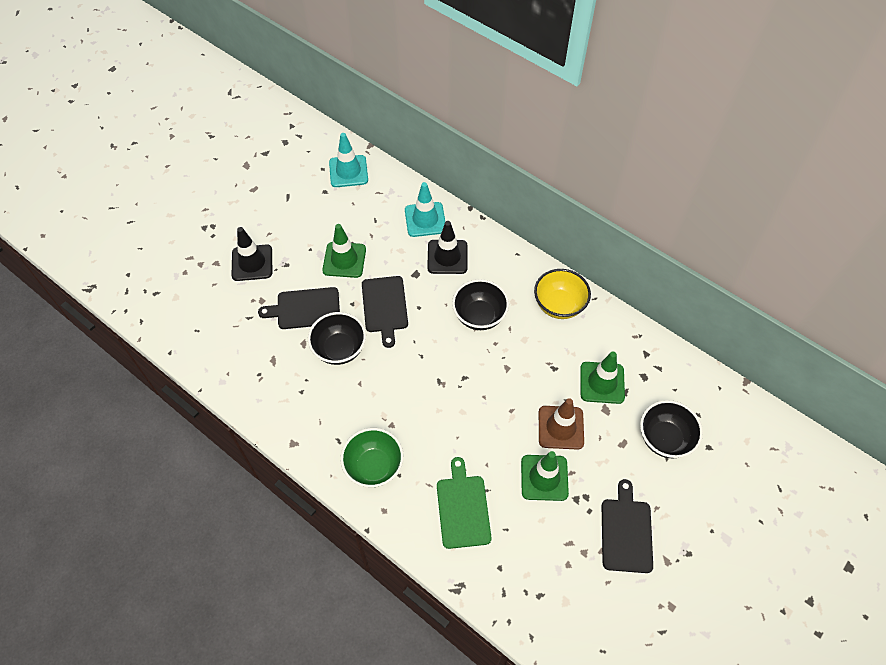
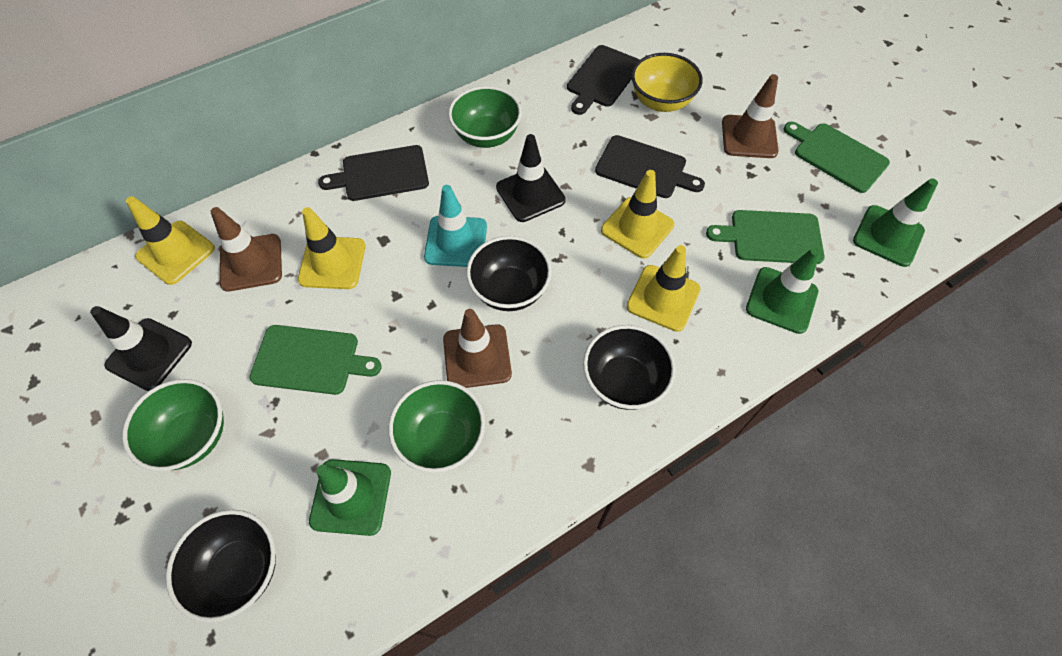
brown traffic cone: [539,398,584,450] = 1 -> [210,207,282,292] [443,309,512,388] [722,74,778,158] = 3
green bowl: [340,428,404,488] = 1 -> [122,379,224,471] [388,380,485,473] [448,86,522,148] = 3
green cutting board: [437,457,491,549] = 1 -> [249,325,382,395] [706,210,825,264] [784,122,890,193] = 3
turquoise traffic cone: [329,133,368,187] [405,182,445,237] = 2 -> [424,185,487,267] = 1
yellow traffic cone: none = 0 -> [126,196,215,285] [298,207,366,289] [601,170,674,259] [626,245,701,332] = 4

